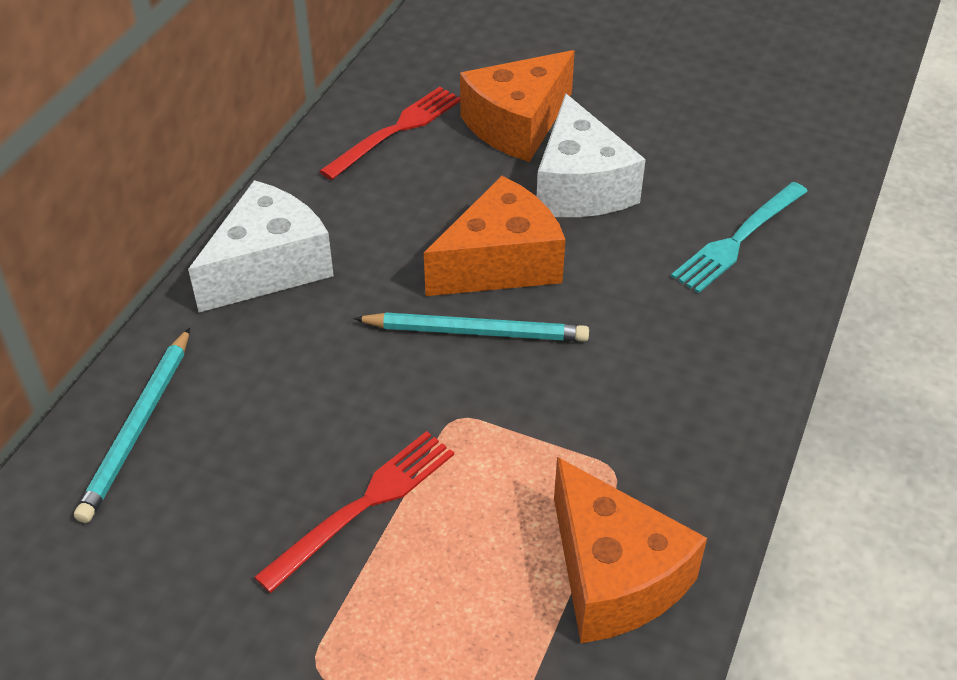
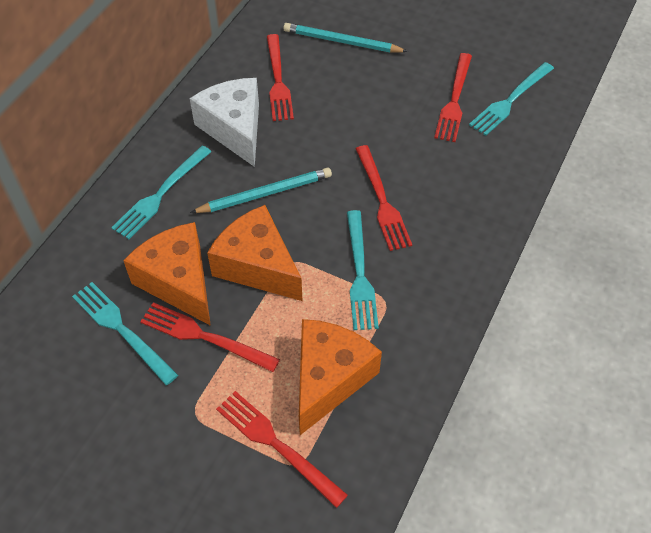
red fork: [254,431,454,593] [319,87,460,180] = 2 -> [140,302,280,372] [216,391,348,508] [267,34,294,121] [355,145,412,251] [434,53,472,142] = 5
turquoise fork: [671,182,808,293] = 1 -> [72,282,178,385] [111,146,212,239] [347,210,379,330] [469,62,554,136] = 4
white cheese: [188,180,334,312] [537,94,646,217] = 2 -> [190,78,259,167] = 1

